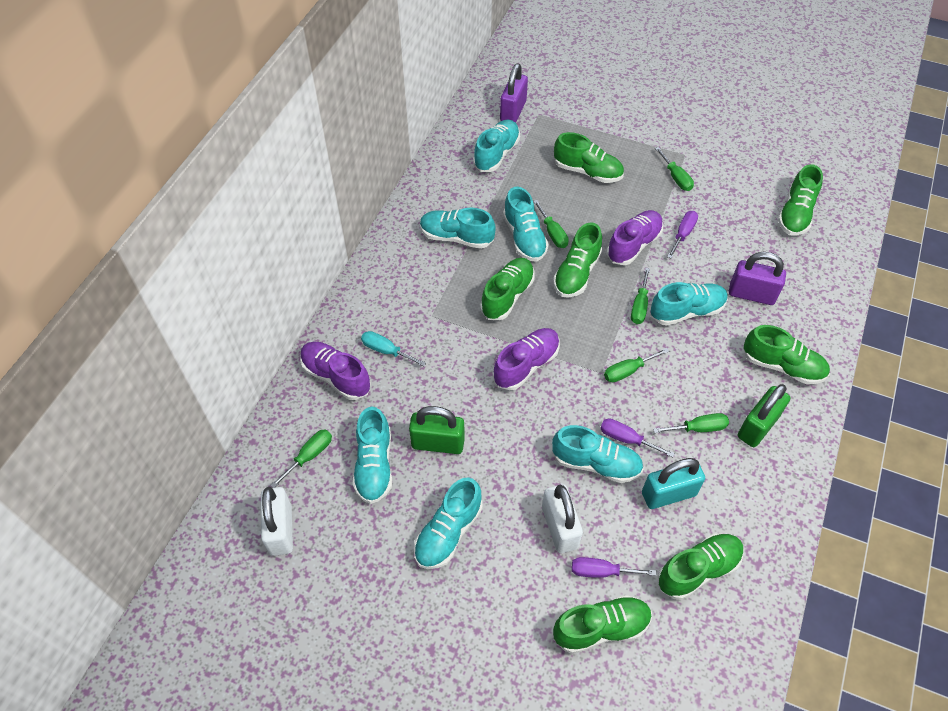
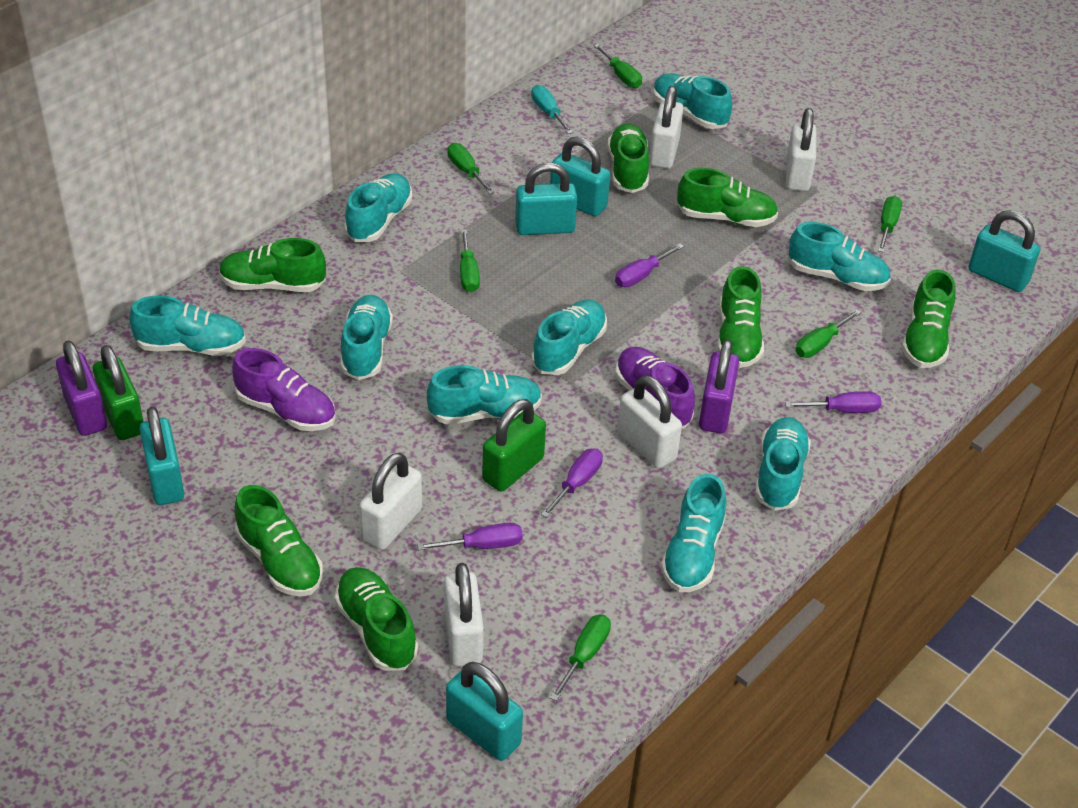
purple screwdriver: [572,557,656,578] [600,418,675,457] [667,211,698,258] = 3 -> [417,523,523,550] [541,448,603,518] [615,244,684,287] [785,391,881,413] = 4
purple shoe: [300,342,371,400] [493,328,560,390] [607,210,664,265] = 3 -> [232,348,336,431] [615,347,695,429] = 2
turquoise padlock: [642,458,705,509] = 1 -> [139,407,184,505] [446,662,523,761] [515,163,577,235] [550,136,610,217] [968,210,1040,292] = 5
turquoise shoe: [353,407,392,504] [414,477,483,569] [420,208,495,249] [473,119,520,172] [503,187,549,262] [552,425,643,483] [651,282,728,326] = 7 -> [129,295,246,356] [340,295,393,380] [344,173,412,242] [427,365,542,424] [531,299,607,375] [653,73,732,129] [661,474,726,592] [755,417,811,511] [788,222,891,291] = 9
white padlock: [261,487,293,556] [542,484,583,553] = 2 -> [359,453,422,550] [444,563,484,666] [617,375,682,468] [649,86,684,169] [786,108,816,191] = 5

